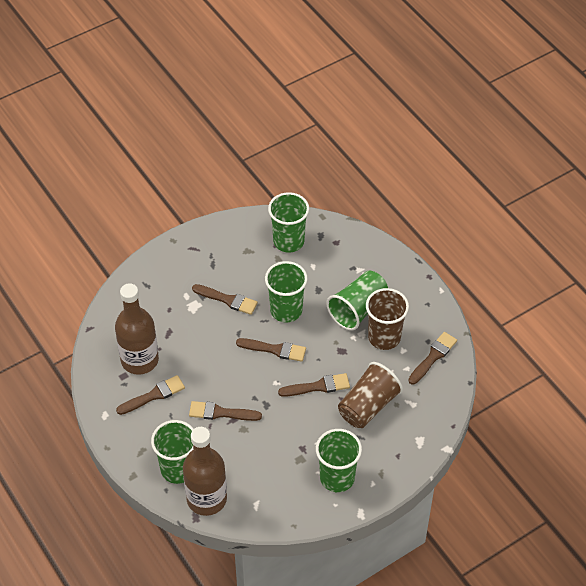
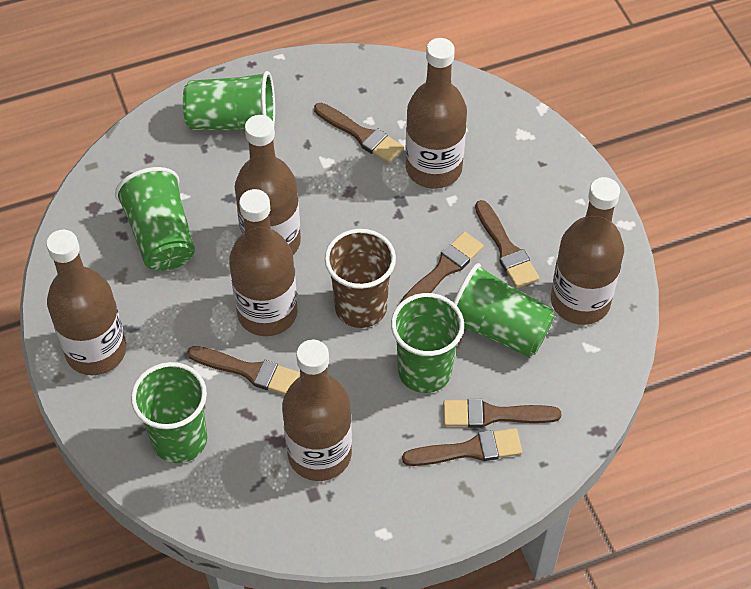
brown bottle: [115,283,159,375] [183,427,227,516] = 2 -> [46,230,126,375] [229,189,298,336] [235,115,301,255] [282,339,352,481] [406,38,467,189] [551,177,624,325] = 6
brown cup: [338,362,403,428] [366,288,409,350] = 2 -> [325,229,396,328] = 1

